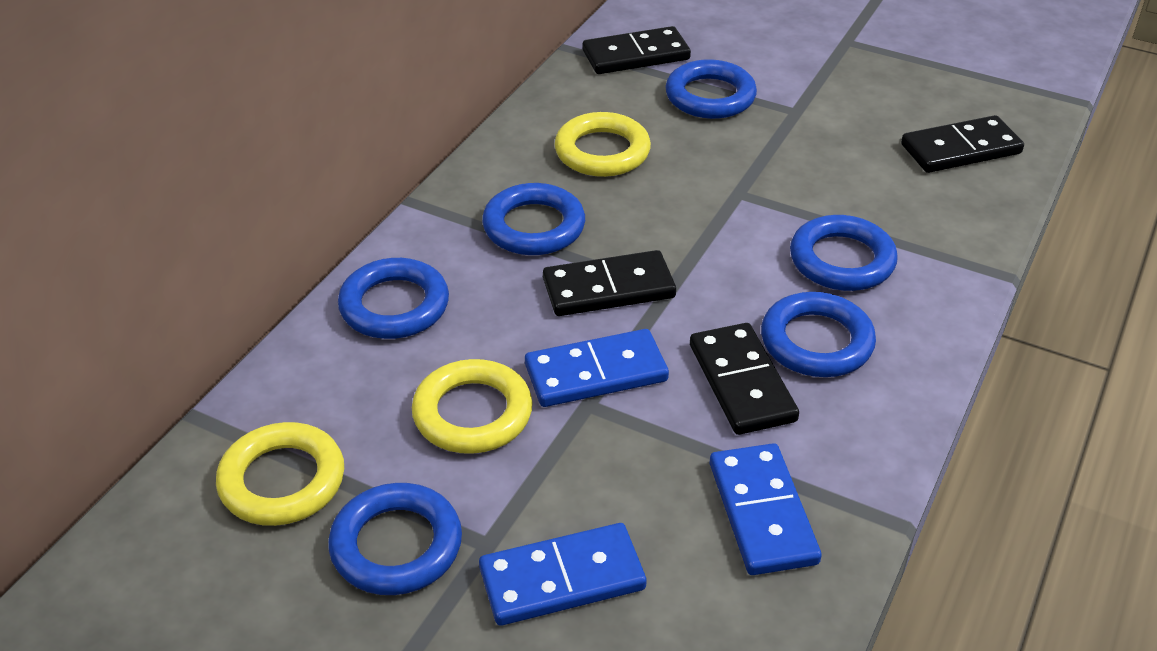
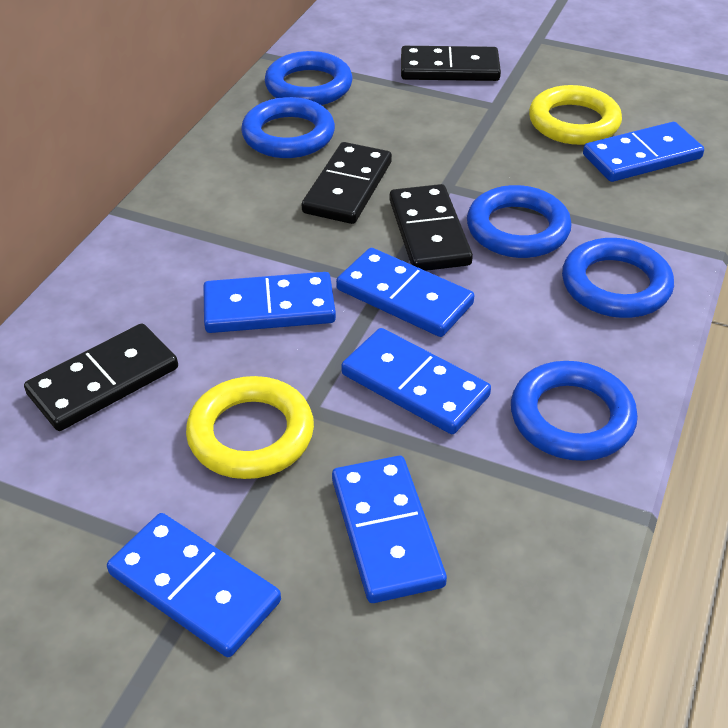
blue domino: [479,523,647,626] [525,329,669,407] [710,443,822,575] = 3 -> [107,513,281,657] [203,272,336,333] [332,456,447,603] [336,248,474,337] [341,328,491,434] [583,122,704,182] = 6
blue ring: [328,483,462,595] [338,258,449,339] [482,183,585,255] [665,59,757,119] [761,292,876,377] [790,215,898,291] = 6 -> [241,97,335,158] [265,51,352,105] [467,185,572,258] [511,361,638,461] [562,238,674,318] = 5
yellow ring: [216,422,344,526] [412,359,533,454] [554,112,651,177] = 3 -> [186,376,314,479] [529,85,622,145] = 2

